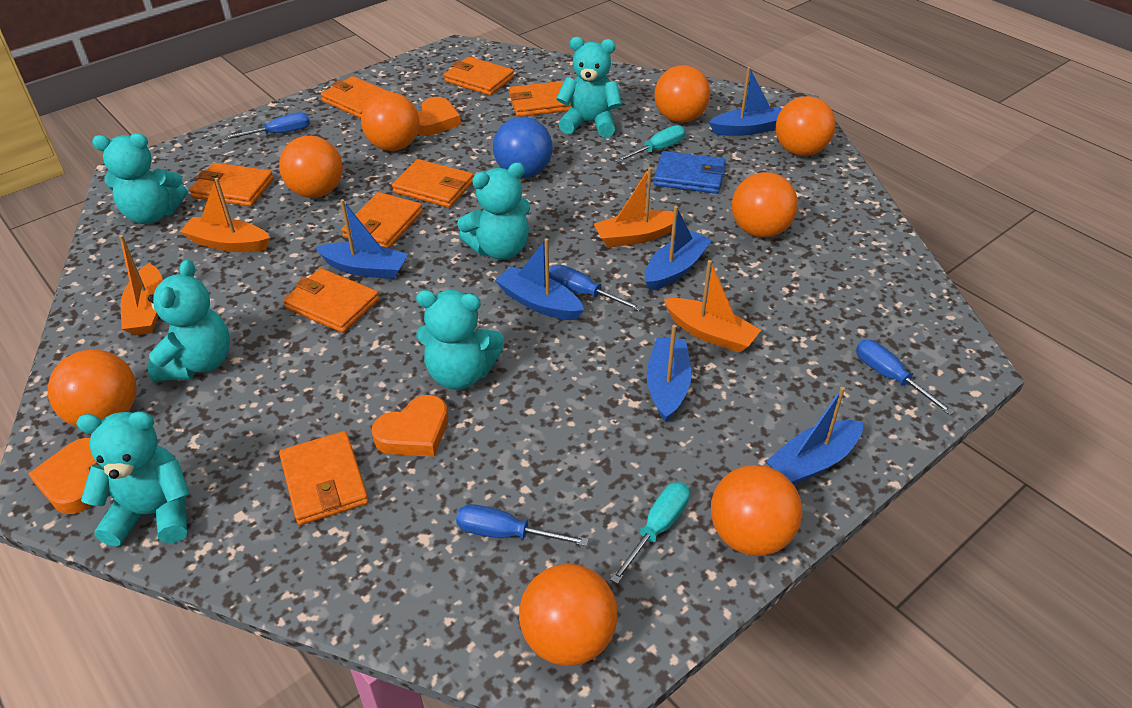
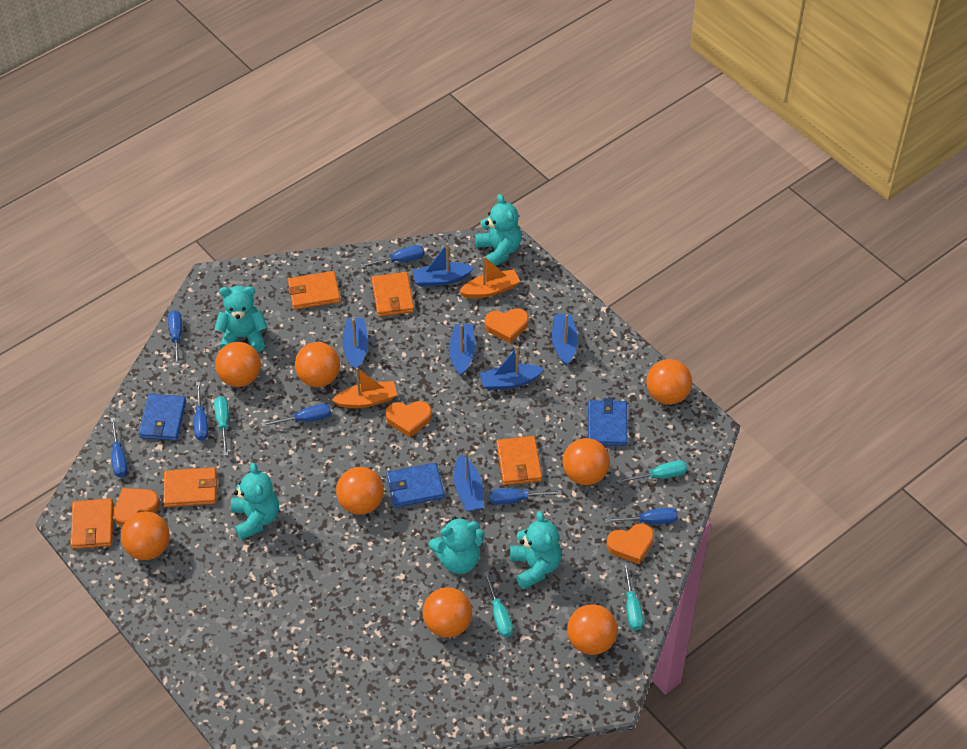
blue ball: [493,117,553,178] = 1 -> none = 0
blue screwdriver: [223,112,310,140] [456,504,589,546] [549,265,643,311] [856,340,955,415] = 4 -> [110,417,127,477] [168,310,182,366] [194,382,208,441] [261,404,331,427] [360,245,425,268] [490,488,562,505] [605,508,678,524] = 7
blue wallet: [654,151,726,194] = 1 -> [139,394,186,441] [386,463,445,508] [588,398,627,446] = 3
orange boat: [119,235,163,335] [180,178,270,252] [594,167,683,247] [664,260,761,353] = 4 -> [332,367,397,408] [459,256,520,299] = 2
orange heart: [28,437,99,514] [372,395,448,457] [418,97,461,136] = 3 -> [113,488,160,527] [385,401,432,437] [485,308,529,343] [606,523,654,564] = 4
orange wallet: [189,163,274,207] [279,431,369,525] [283,268,379,333] [321,76,389,118] [341,192,423,248] [392,159,473,208] [444,56,514,96] [509,81,571,117] = 8 -> [70,498,114,549] [163,467,217,507] [288,271,341,310] [372,272,414,317] [496,436,542,485] = 5
turquoise screwdriver: [610,482,690,584] [615,125,685,163] = 2 -> [214,396,229,456] [484,571,513,637] [617,460,687,484] [623,563,643,630] = 4
turquoise teddy bear: [76,411,190,547] [92,133,187,224] [148,259,230,381] [416,290,504,390] [457,162,530,260] [556,37,622,138] = 6 -> [215,286,267,352] [231,463,279,540] [429,516,485,574] [475,194,521,266] [510,511,561,589] = 5

